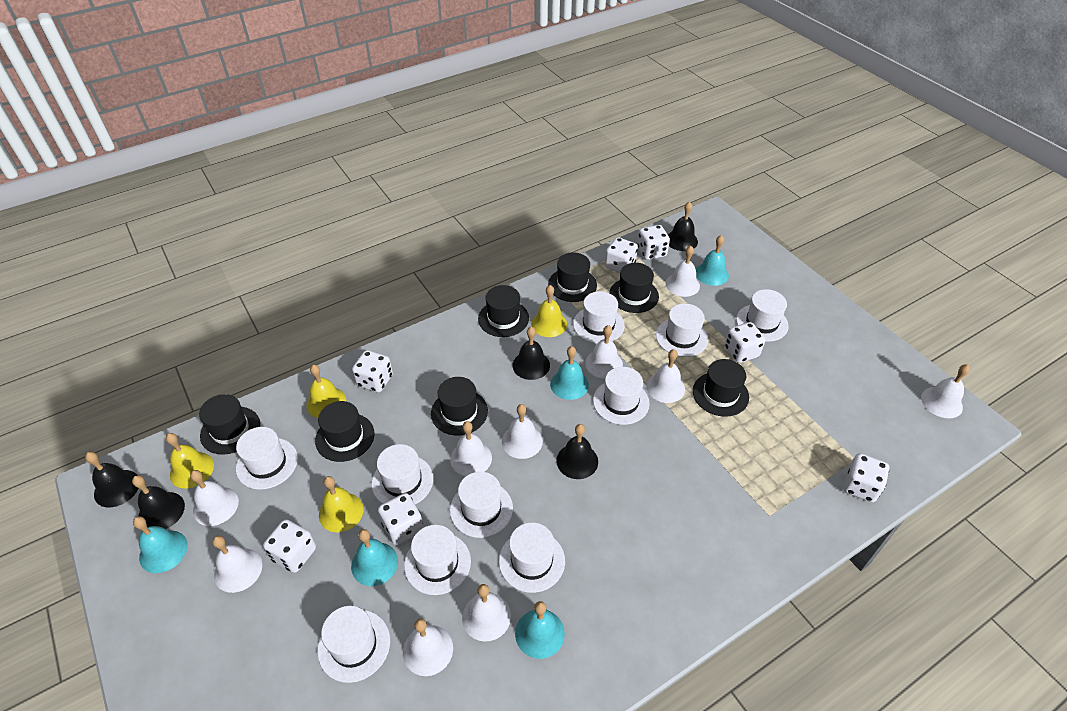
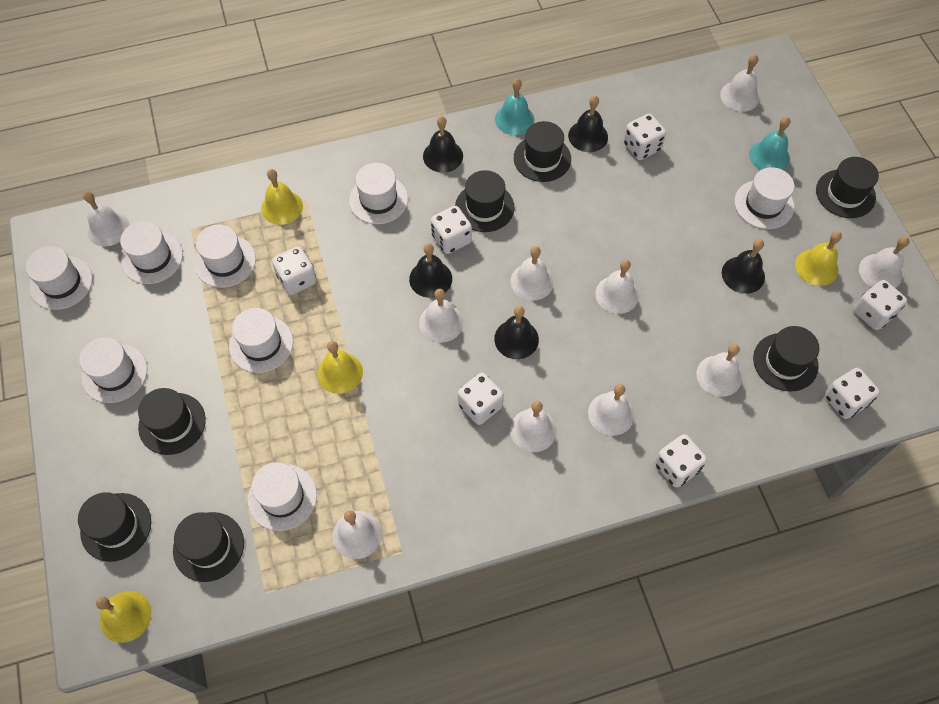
turquoise bell: [133,516,188,573] [351,529,398,586] [515,601,565,659] [550,346,589,400] [696,235,729,286] = 5 -> [495,78,534,135] [749,117,790,170] = 2
white hat: [236,427,298,490] [317,606,390,683] [372,444,433,504] [404,525,471,595] [450,472,513,538] [499,523,565,593] [573,291,625,344] [593,367,650,425] [656,303,708,357] [736,289,789,342] = 10 -> [26,246,93,310] [79,337,147,403] [120,221,183,284] [194,225,256,288] [229,308,293,373] [248,462,317,531] [349,163,408,224] [734,167,794,229] = 8

